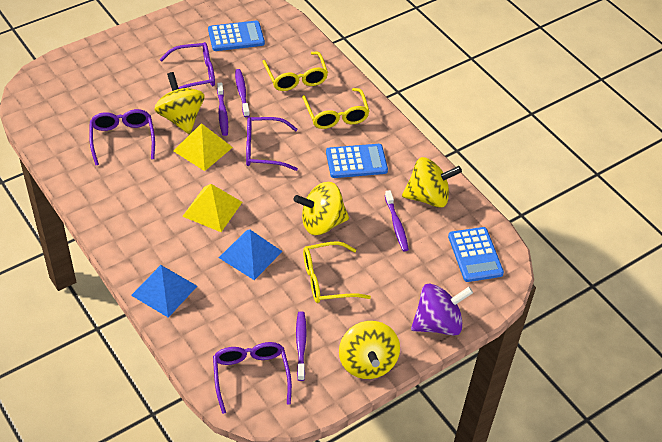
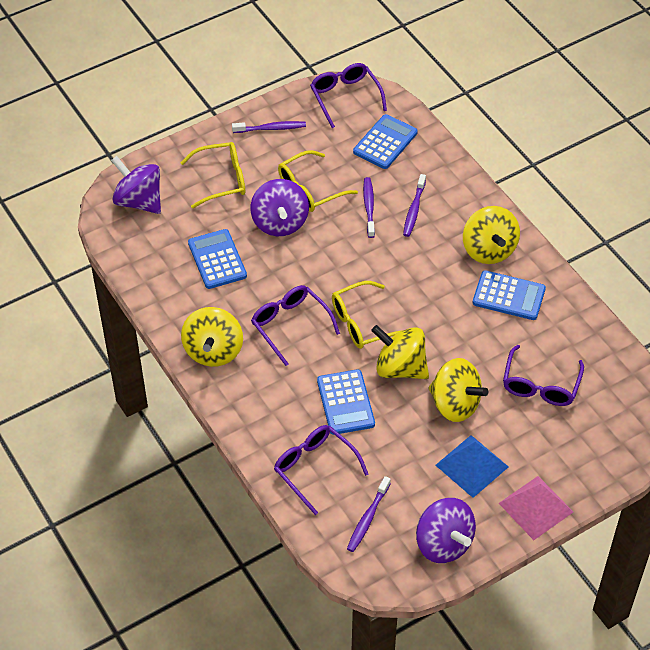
blue calculator: [208,21,265,51] [326,144,388,178] [448,227,504,282] = 3 -> [188,229,247,289] [317,369,375,435] [353,114,418,169] [473,270,546,320] = 4
blue pyramid: [131,265,197,318] [219,230,283,280] = 2 -> [435,435,509,498] = 1
pink pyramid: none = 0 -> [499,476,573,540] = 1
purple spinning top: [411,284,473,336] = 1 -> [111,156,161,214] [251,179,309,236] [416,498,476,563] = 3
yellow pyramid: [174,123,233,171] [182,184,242,232] = 2 -> none = 0

